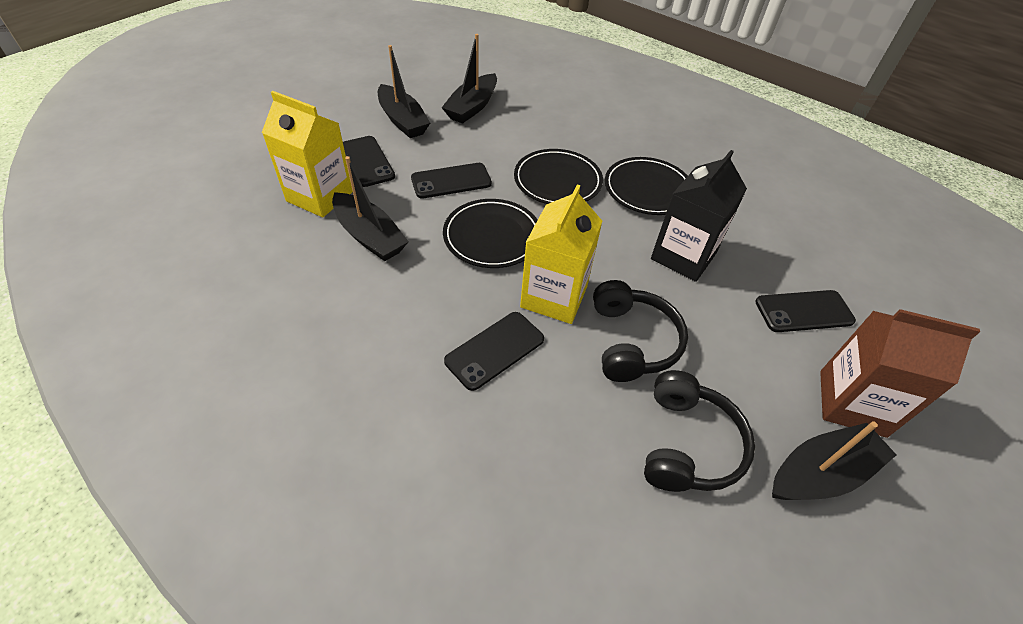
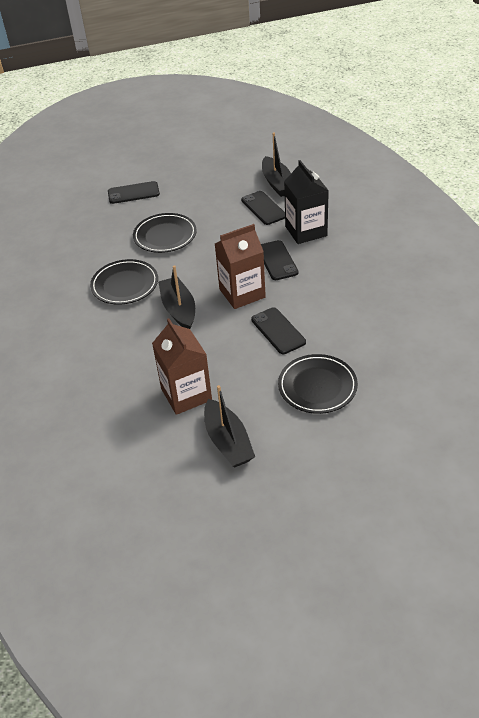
black boat: [332,156,409,261] [378,45,430,138] [442,34,497,124] [772,421,896,500] = 4 -> [158,265,195,329] [204,385,255,468] [262,133,291,197] = 3
black headphones: [593,280,688,382] [644,370,755,492] = 2 -> none = 0
brown carton: [820,309,980,438] = 1 -> [152,318,212,415] [215,224,266,309] = 2
yellow carton: [262,91,353,217] [520,184,602,324] = 2 -> none = 0

